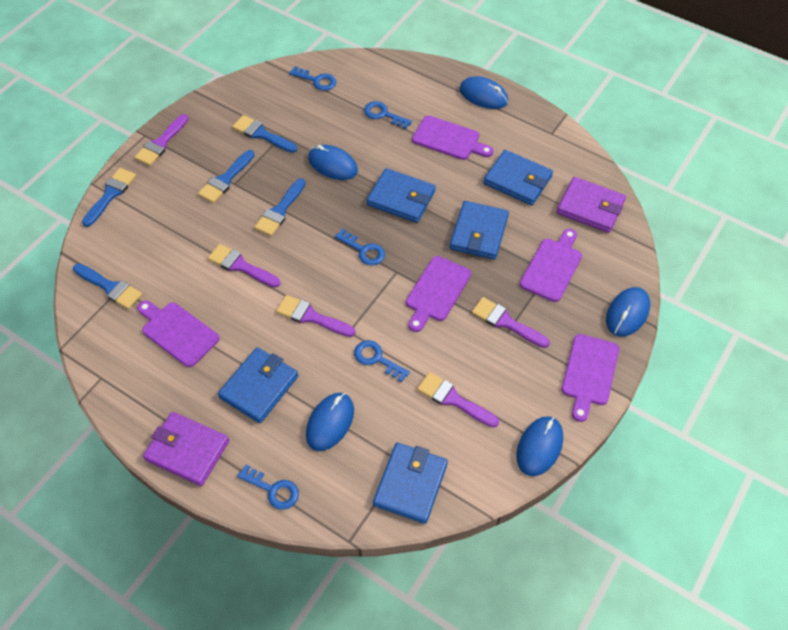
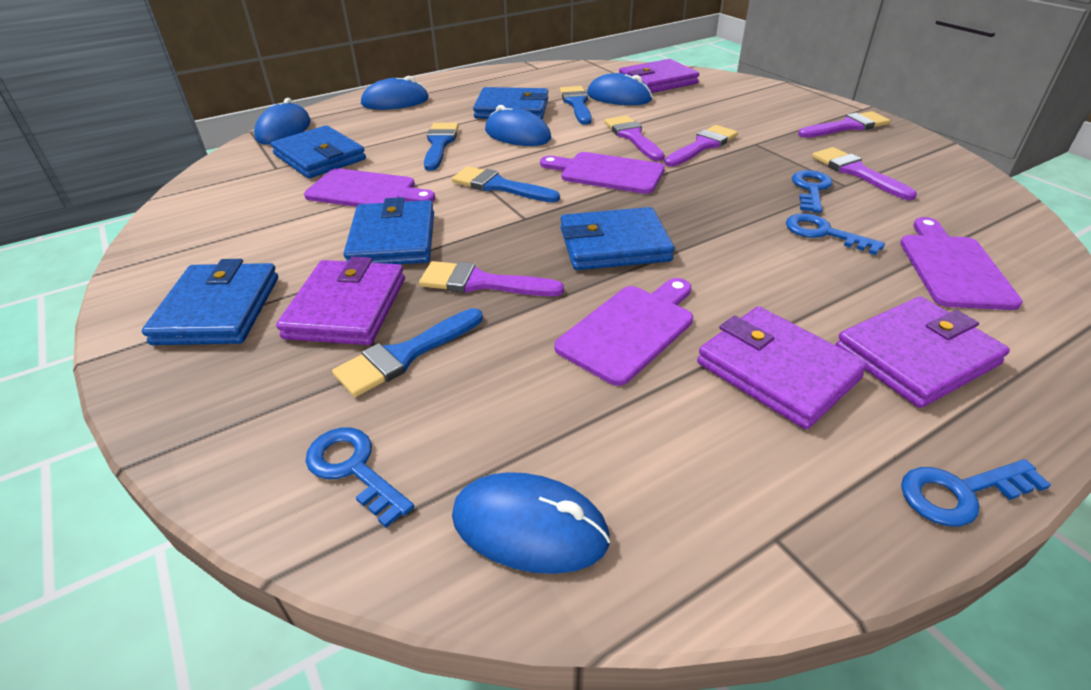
blue brush: [73,264,142,309] [82,168,136,227] [198,150,254,203] [232,115,297,153] [254,178,306,236] = 5 -> [332,308,483,397] [424,123,459,171] [452,166,560,203] [560,86,592,125] = 4
blue key: [237,465,299,510] [289,66,336,91] [335,229,385,265] [354,340,410,382] [364,101,412,129] = 5 -> [305,427,414,528] [786,213,885,255] [792,170,833,213] [901,459,1051,527] = 4
purple cutting board: [137,301,220,367] [406,256,471,332] [412,115,493,160] [520,229,582,302] [562,334,619,422] = 5 -> [304,168,435,207] [540,152,665,194] [554,278,693,386] [900,217,1023,310] = 4
purple wallet: [143,412,229,486] [557,177,626,233] = 2 -> [276,257,405,345] [619,59,699,93] [697,306,868,429] [835,296,1010,408] = 4

